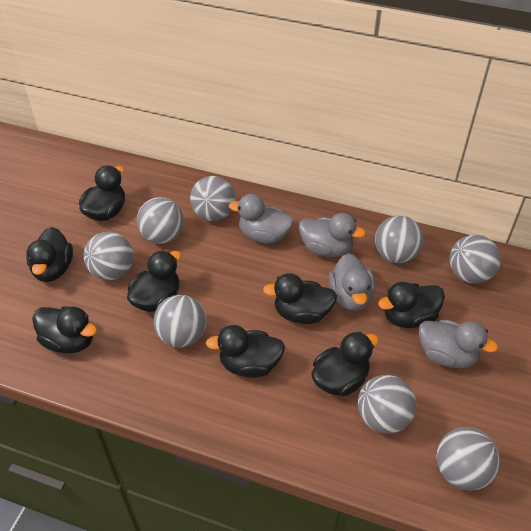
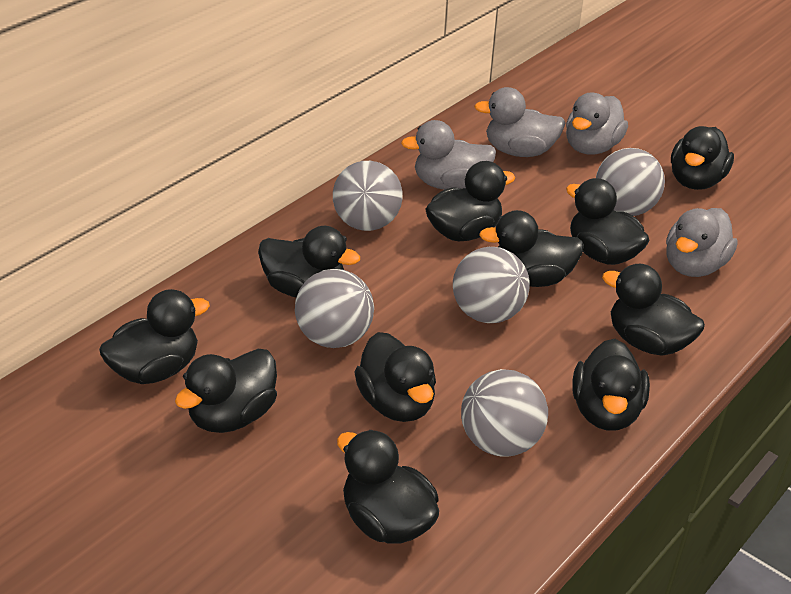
black duck: [26,227,73,282] [32,306,97,354] [79,165,125,221] [127,250,181,312] [206,325,285,378] [263,273,337,324] [312,331,379,397] [378,282,445,328] = 8 -> [99,289,210,384] [175,349,277,433] [258,226,360,297] [337,430,439,544] [355,332,436,422] [425,161,515,241] [479,210,584,287] [566,178,650,265] [572,339,650,431] [602,264,705,356] [671,126,734,190] = 11
grey ball: [83,232,133,280] [137,197,184,244] [154,295,207,348] [190,176,235,221] [358,375,416,434] [375,215,424,263] [436,427,500,490] [449,235,501,284] = 8 -> [295,269,374,348] [333,161,403,231] [453,247,530,323] [461,369,548,457] [596,148,665,216] = 5

